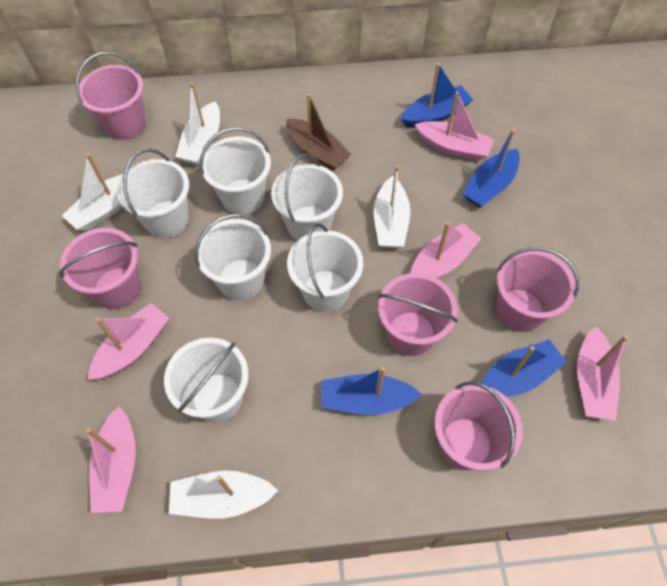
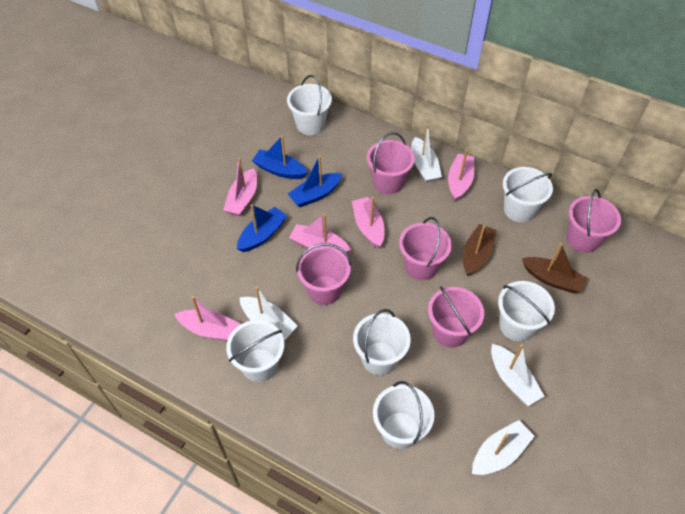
blue boat: [321,367,422,415] [401,63,473,128] [462,129,520,208] [481,339,566,397] = 4 -> [237,204,287,252] [252,135,308,179] [288,156,342,207] = 3
brown boat: [286,94,352,171] = 1 -> [463,224,496,276] [522,243,587,293] = 2

